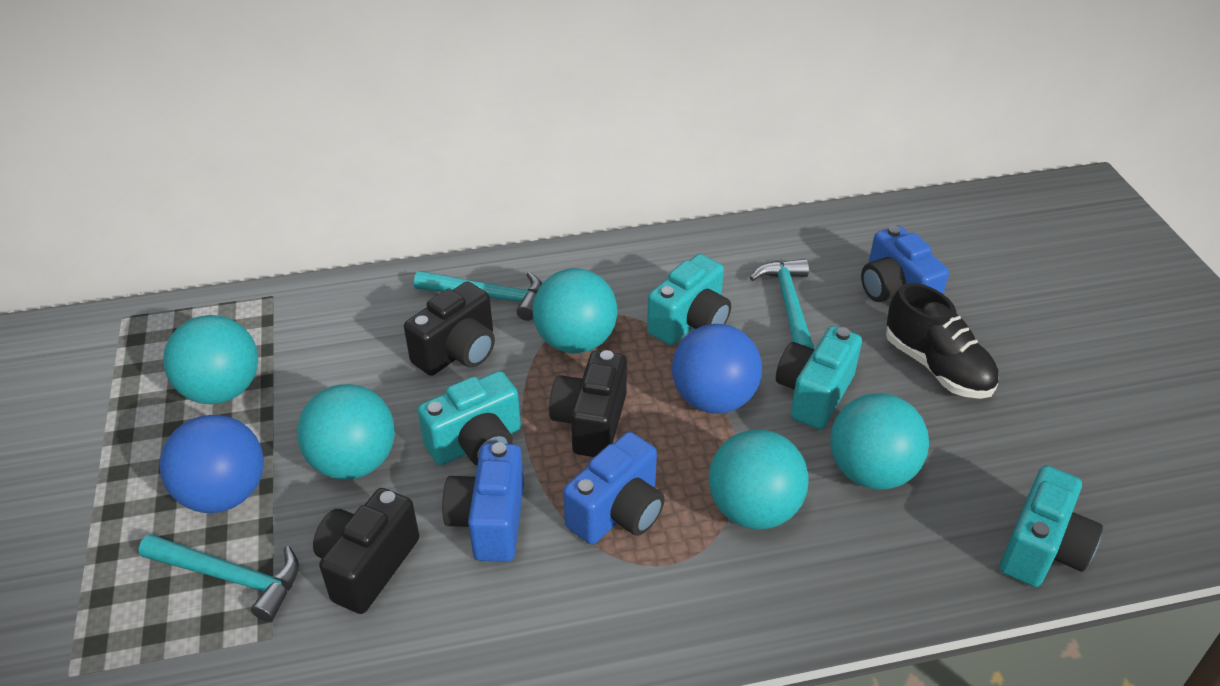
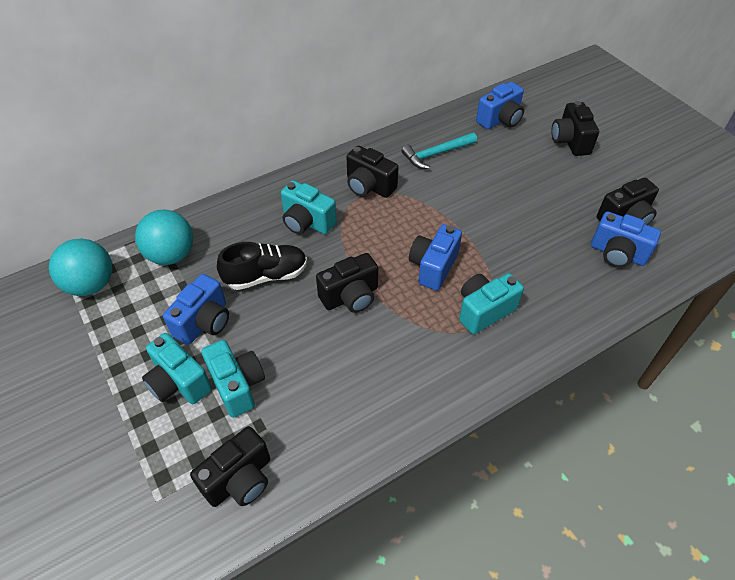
black camera: [313,488,419,614] [404,282,495,376] [549,350,627,457] = 3 -> [190,426,270,507] [316,253,378,313] [346,146,399,198] [551,101,599,156] [597,178,659,225] = 5
blue ball: [160,415,264,513] [672,324,762,414] = 2 -> none = 0
blue camera: [442,442,524,562] [563,432,665,544] [861,225,949,302] = 3 -> [163,274,229,345] [409,224,462,291] [476,82,524,129] [591,211,661,268] = 4
turquoise ball: [163,315,258,404] [297,384,395,480] [533,268,618,353] [709,430,809,530] [830,393,929,490] = 5 -> [49,239,112,296] [135,210,193,265] = 2
turquoise hammer: [139,534,299,622] [414,271,542,321] [750,259,814,349] = 3 -> [401,132,477,169] = 1

